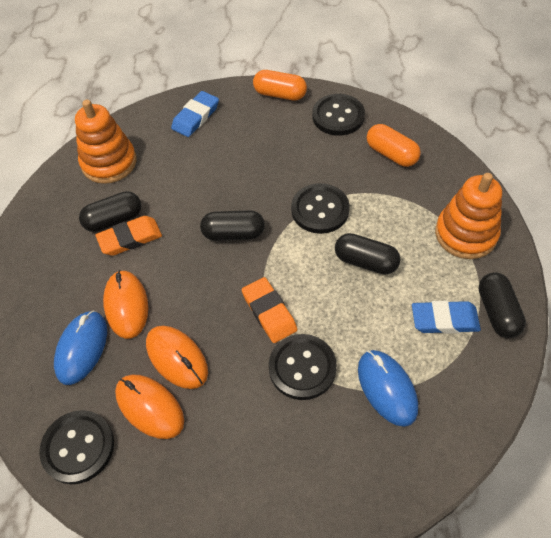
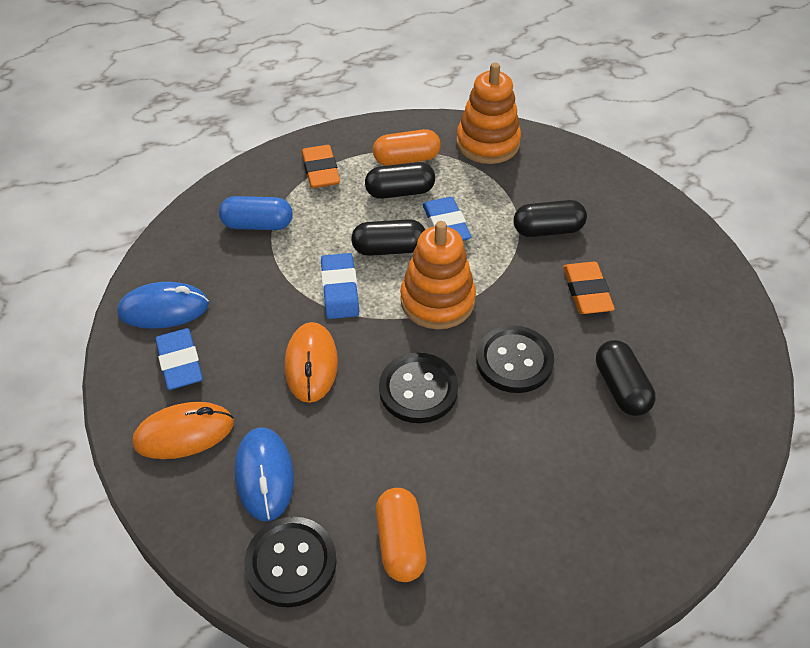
black button: [39,410,114,484] [269,334,337,400] [291,183,350,234] [312,94,365,136] = 4 -> [244,517,337,607] [379,353,458,423] [476,325,554,393] = 3
blue capsule: none = 0 -> [219,196,293,230] = 1
blue eraser: [171,91,219,137] [412,301,481,334] = 2 -> [155,328,203,390] [321,253,359,319] [423,197,471,241] = 3
orange mouse: [103,270,148,339] [115,375,184,439] [146,326,208,389] = 3 -> [132,402,234,459] [285,322,338,403] = 2

